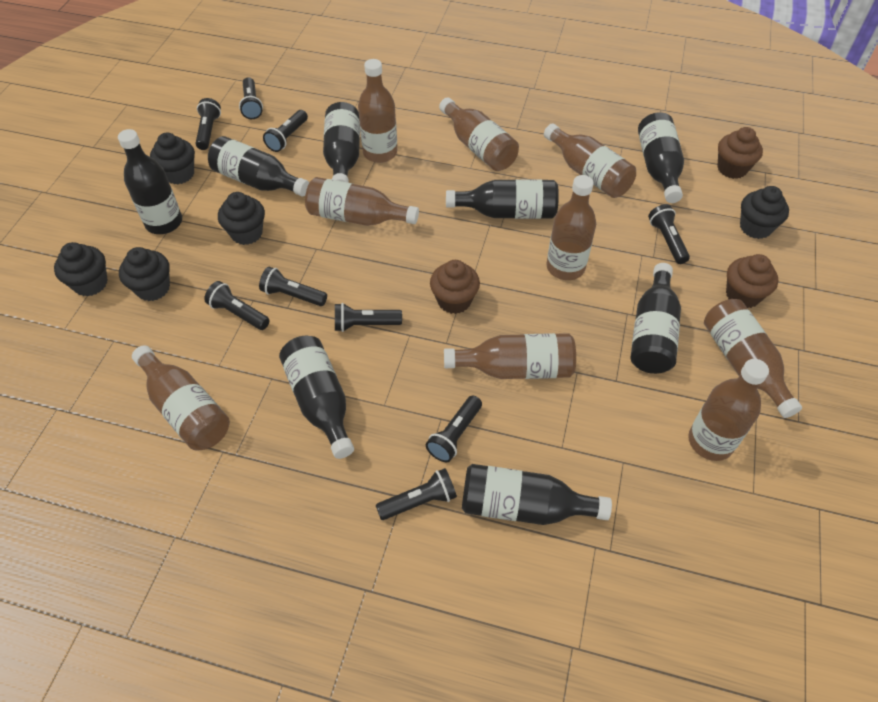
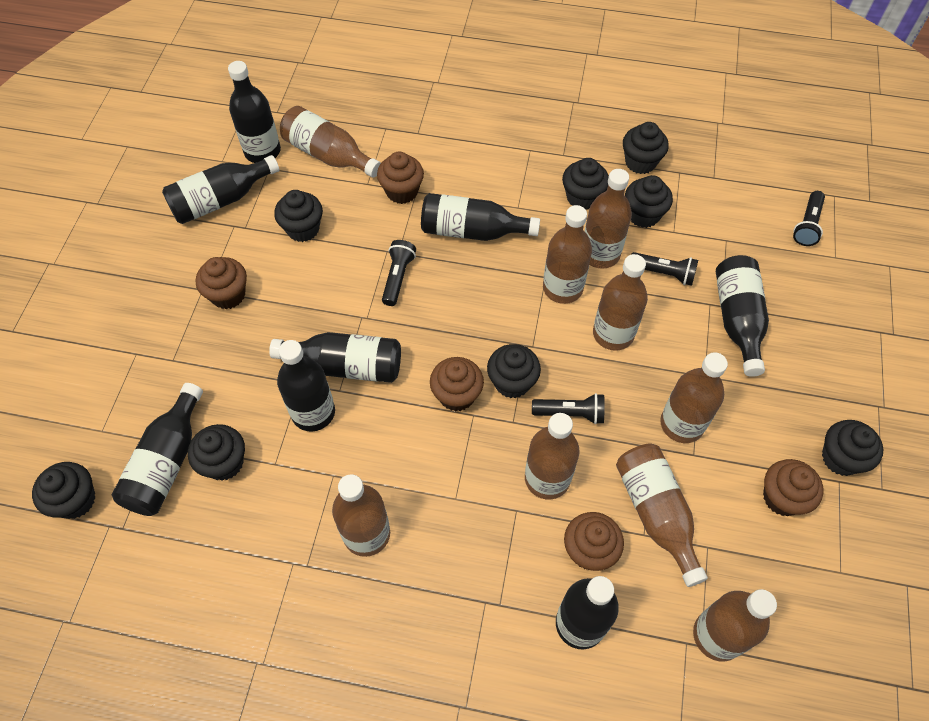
black cupcake: [54,242,108,296] [119,247,170,301] [150,132,195,184] [218,192,265,245] [740,186,789,239] = 5 -> [32,462,95,519] [188,424,245,481] [274,190,323,242] [487,344,541,398] [562,158,609,210] [623,122,669,174] [625,175,673,228] [822,420,883,476] = 8
black flashlight: [196,98,221,150] [204,281,270,330] [239,77,263,119] [259,267,327,306] [263,110,308,152] [335,303,402,332] [376,468,457,520] [426,395,482,462] [648,204,690,264] = 9 -> [382,240,416,306] [532,393,605,424] [631,252,698,286] [793,191,825,246] = 4
brown cupcake: [430,260,480,314] [717,127,763,179] [726,254,778,308] = 3 -> [196,257,247,309] [377,152,424,204] [430,357,484,412] [564,512,624,571] [763,459,824,516] = 5

